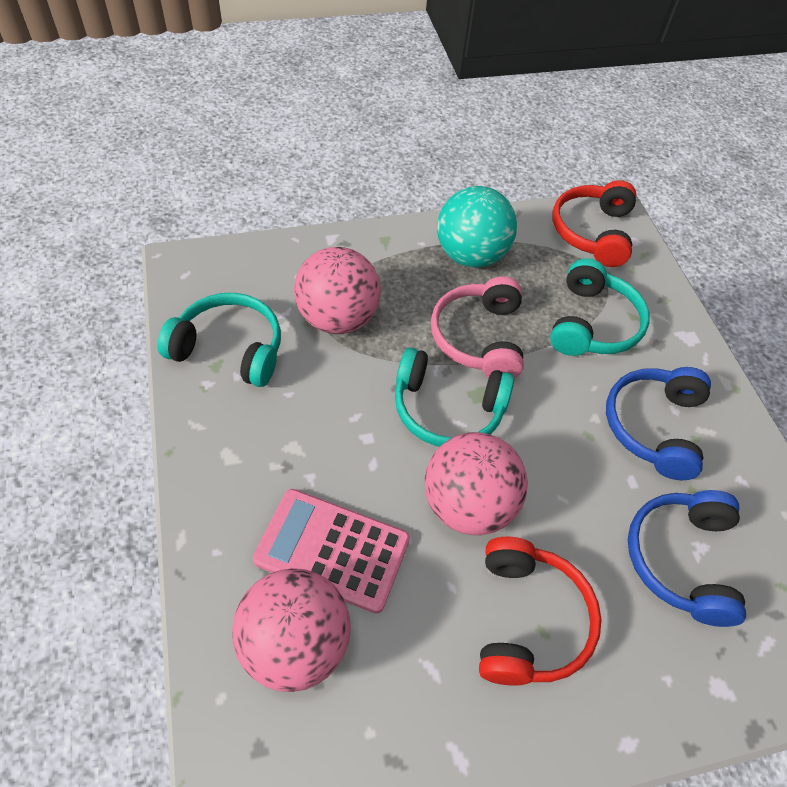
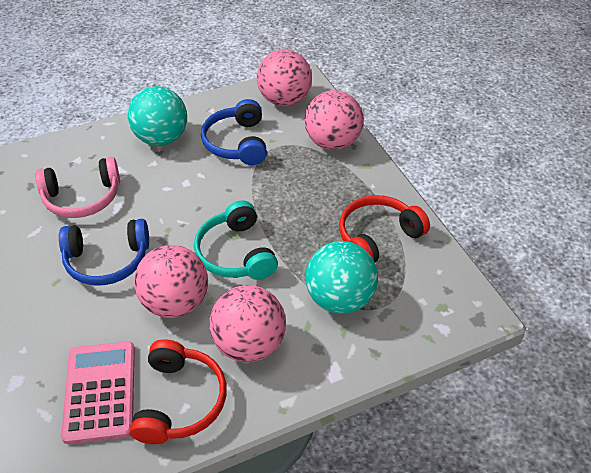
pink ball: [232,568,351,692] [294,247,381,334] [425,432,528,535] = 3 -> [134,245,208,318] [209,285,286,362] [257,49,312,106] [304,90,364,150] = 4
turquoise ball: [437,186,517,268] = 1 -> [128,86,187,146] [305,241,378,314] = 2
turquoise headphones: [158,293,281,387] [395,347,514,447] [550,258,649,356] = 3 -> [194,200,278,280] = 1

